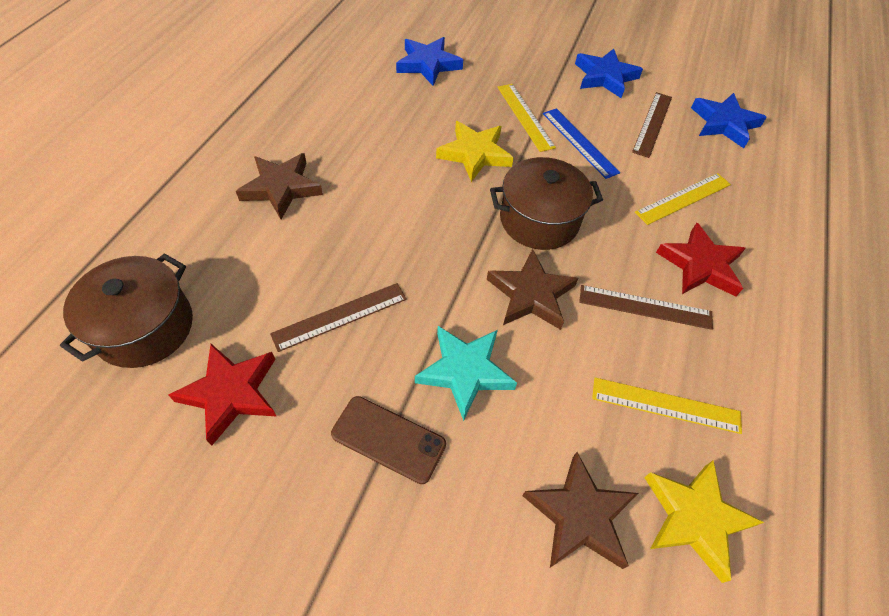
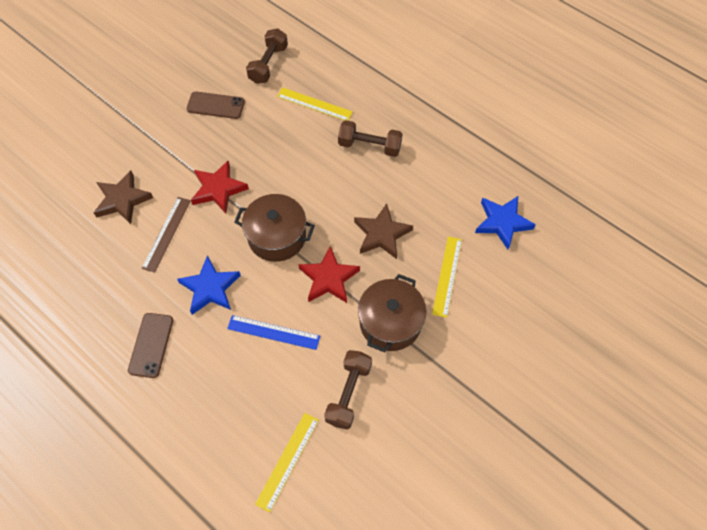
blue star: [396,37,463,86] [575,48,643,98] [691,93,767,148] = 3 -> [177,255,241,315] [475,196,536,250] = 2
brown dumbbell: none = 0 -> [246,28,288,84] [324,350,372,430] [338,120,403,157] = 3
brown phone: [331,396,446,484] = 1 -> [128,313,173,378] [187,91,245,119] = 2
brown ruler: [270,283,407,352] [579,285,713,330] [632,92,672,158] = 3 -> [141,197,191,273] = 1
brown star: [236,153,323,219] [487,249,578,330] [523,452,638,569] = 3 -> [94,171,153,224] [354,203,413,259] = 2
turquoise star: [415,326,517,421] = 1 -> none = 0
yellow star: [436,121,514,182] [644,460,764,583] = 2 -> none = 0

